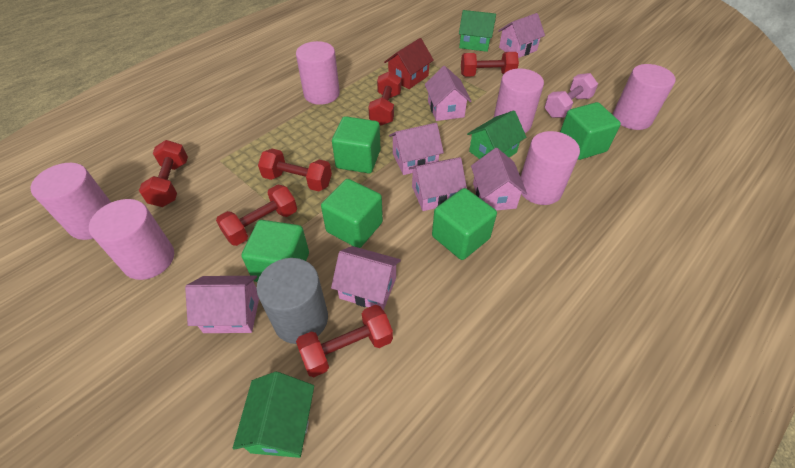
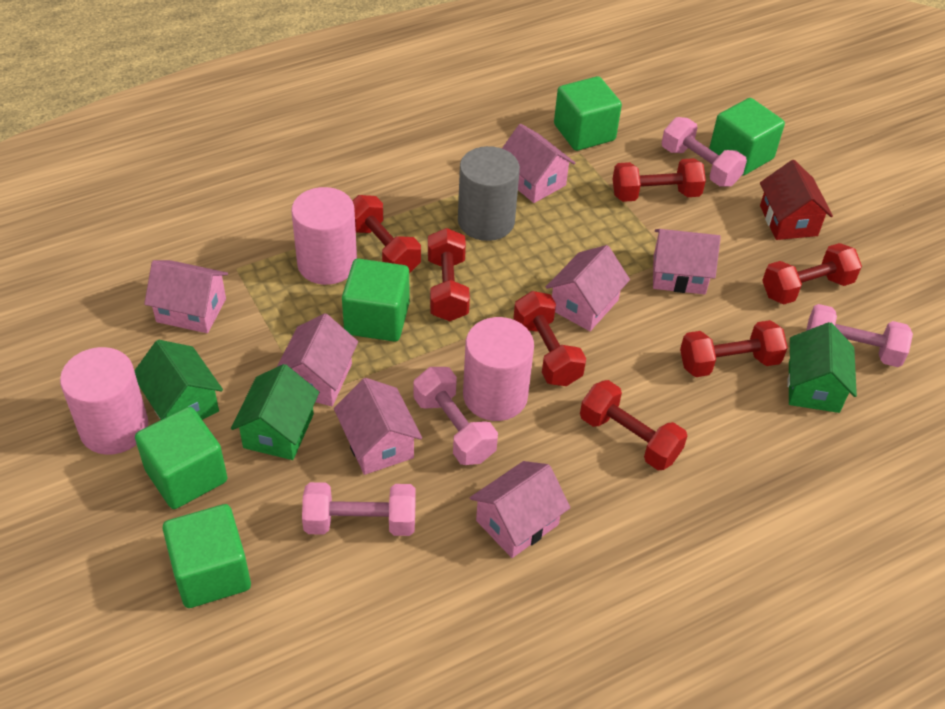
pink cylinder: [30,163,111,240] [89,199,174,280] [296,41,340,105] [494,68,544,133] [520,131,580,205] [613,64,676,130] = 6 -> [60,347,148,455] [291,187,357,285] [463,317,534,421] = 3
pink dumbbell: [545,73,598,118] = 1 -> [302,482,416,536] [414,367,498,465] [662,117,747,187] [806,304,913,367] = 4
red dumbbell: [139,140,188,207] [216,184,297,246] [258,149,332,191] [296,305,393,377] [368,71,401,126] [461,52,519,77] = 6 -> [353,195,421,273] [428,228,470,321] [513,291,586,386] [580,380,687,470] [613,158,706,202] [680,320,788,377] [762,243,862,305] = 7

